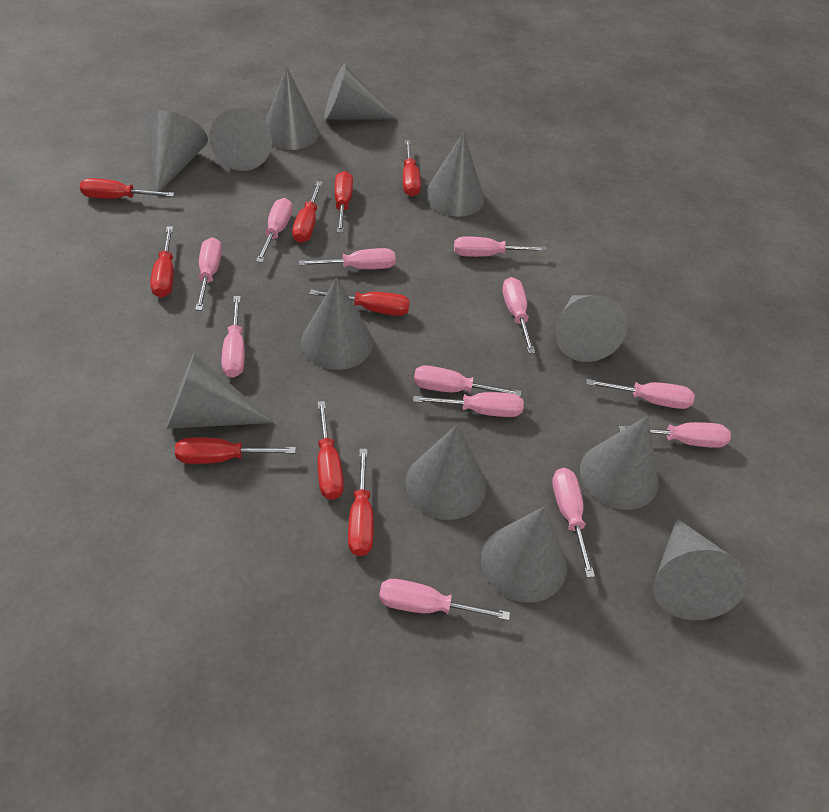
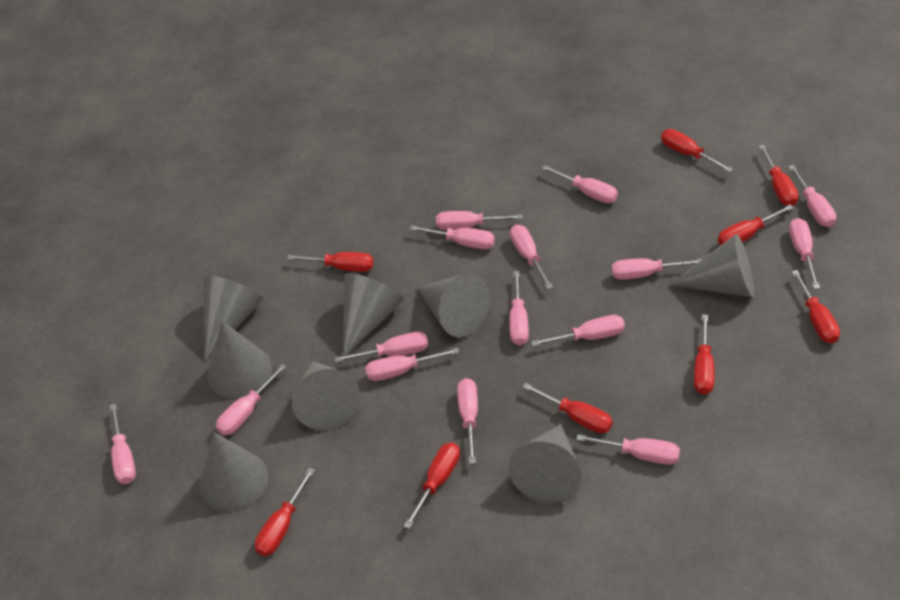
grey cone: [146,111,208,192] [166,353,274,429] [209,108,272,171] [265,67,319,150] [301,277,373,370] [324,63,397,120] [405,424,486,520] [425,132,485,217] [481,507,567,603] [555,295,628,362] [580,416,659,510] [653,518,748,620] = 12 -> [199,432,269,512] [203,275,263,361] [208,321,272,398] [292,361,360,430] [343,273,404,356] [417,273,490,337] [509,424,582,503] [668,234,755,297] = 8
pink screwdriver: [195,237,222,311] [221,296,245,378] [256,198,292,263] [299,248,396,269] [379,579,510,621] [413,392,524,417] [414,365,521,397] [454,236,547,257] [502,277,535,353] [552,468,595,578] [586,379,695,409] [619,422,731,448] = 12 -> [110,403,136,484] [216,364,287,435] [335,332,428,362] [365,348,459,381] [410,225,495,249] [436,211,523,230] [457,378,478,464] [509,271,529,345] [510,225,553,289] [531,315,625,346] [542,165,618,203] [576,434,680,465] [612,258,702,280] [788,165,836,227] [789,218,820,289] = 15

